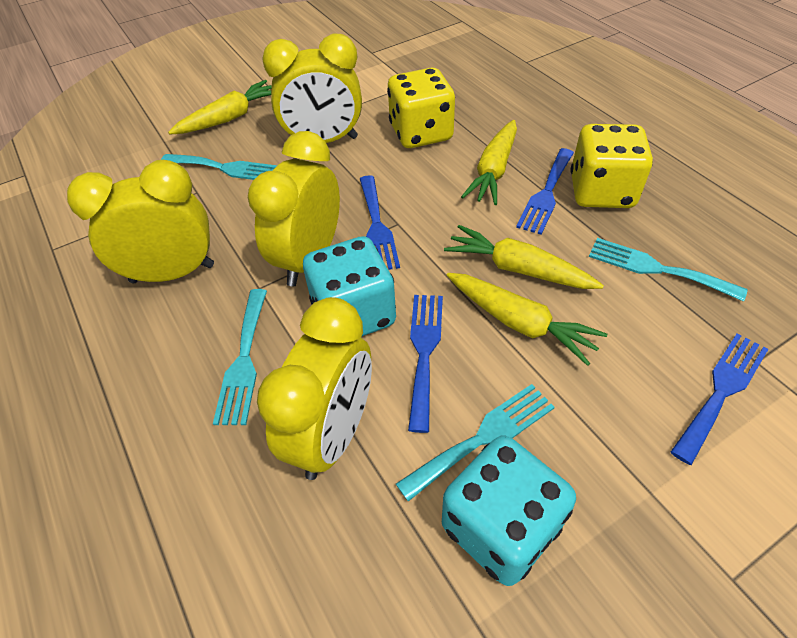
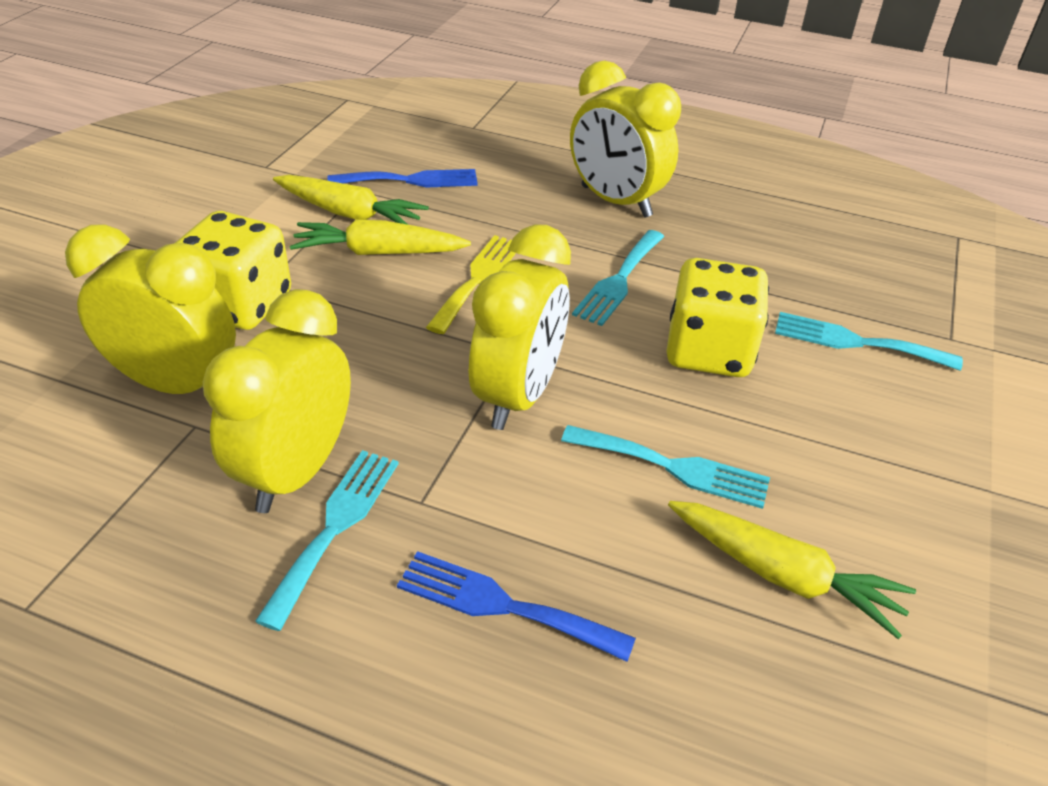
blue fork: [360,175,400,270] [408,295,443,433] [516,148,574,235] [671,333,768,465] = 4 -> [327,169,478,187] [397,551,636,662] = 2
turquoise dice: [303,236,396,337] [442,435,576,586] = 2 -> none = 0
yellow carrot: [168,80,272,135] [444,225,604,289] [447,273,607,366] [461,120,517,205] = 4 -> [273,175,429,225] [290,220,471,255] [668,501,916,639] = 3
yellow fork: none = 0 -> [426,235,516,334] = 1

